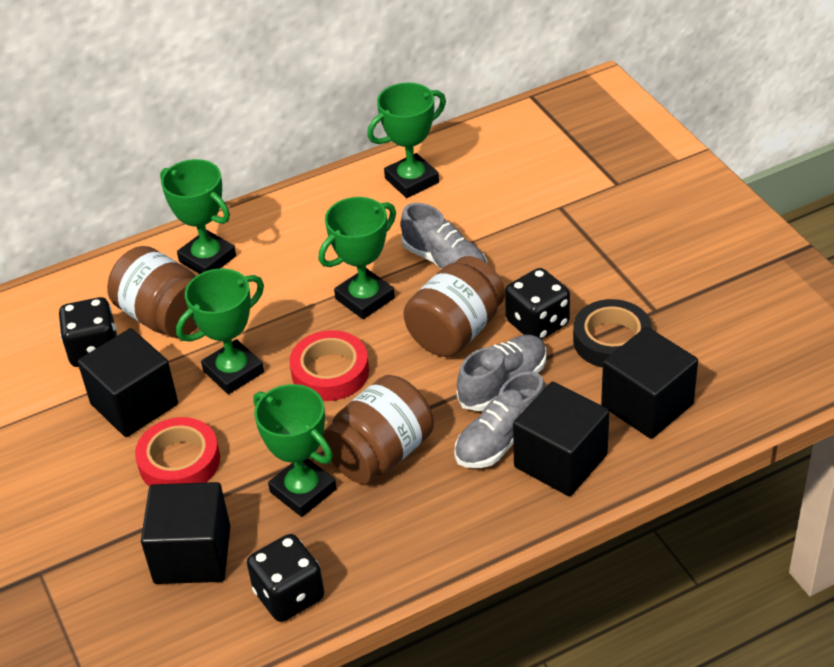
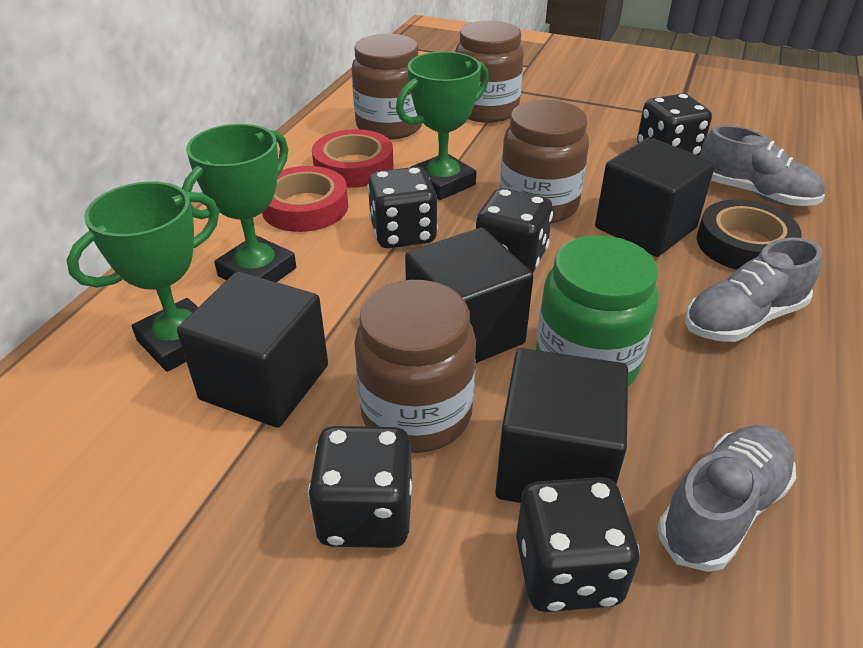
black dice: [59,297,117,367] [247,534,324,622] [505,268,570,340] = 3 -> [308,426,412,548] [367,167,438,248] [476,188,553,273] [516,477,640,612] [637,94,712,156] = 5
brown jar: [107,246,197,338] [323,375,434,484] [404,256,505,357] = 3 -> [352,34,422,140] [354,280,476,453] [455,20,524,123] [500,100,589,223] = 4
green jar: none = 0 -> [536,235,659,386] = 1
green trophy: [160,159,236,274] [176,269,264,394] [253,384,337,517] [319,197,396,319] [367,83,446,198] = 5 -> [67,181,219,372] [182,124,296,282] [396,51,489,200] = 3

